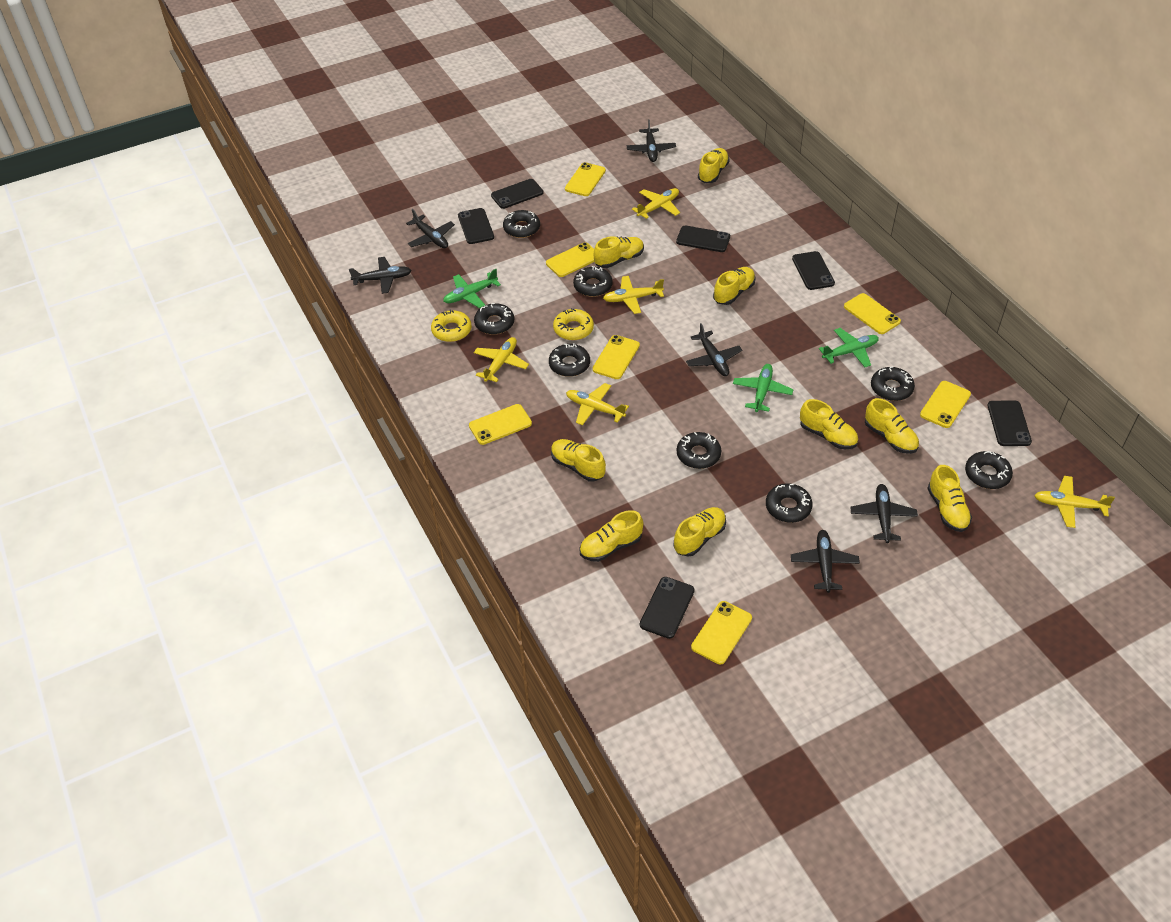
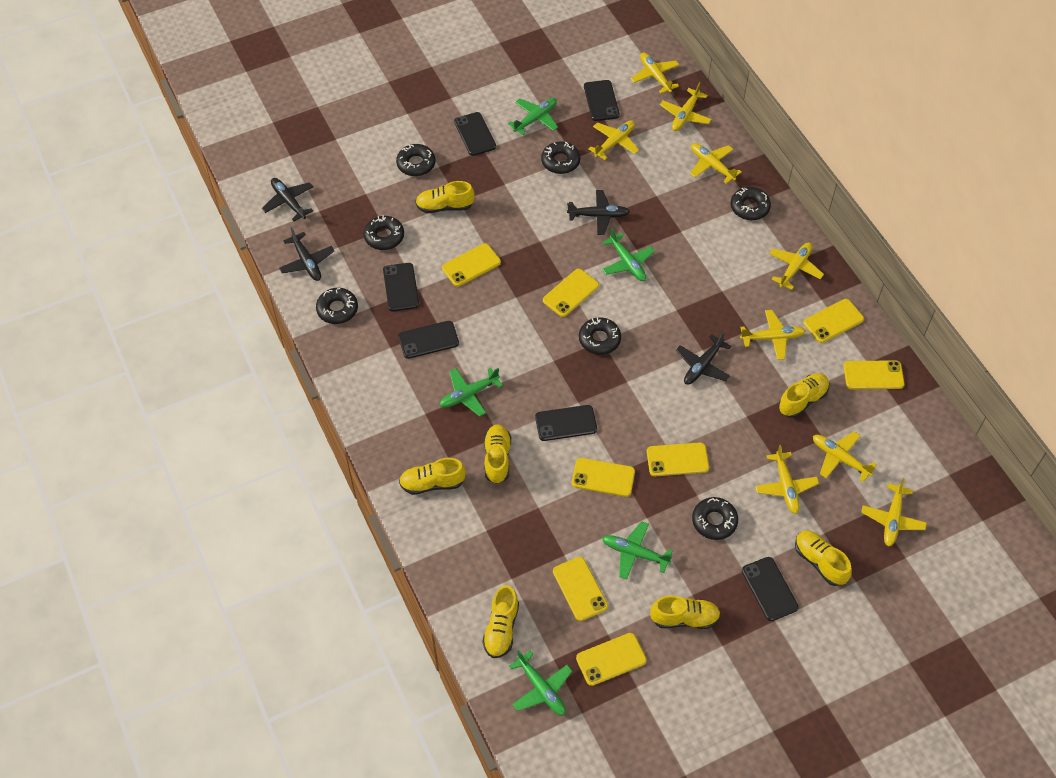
black donut: [474,303,514,335] [503,210,540,238] [549,343,590,377] [573,266,613,297] [677,432,721,469] [766,483,813,523] [871,366,915,401] [965,451,1013,489] = 8 -> [316,288,358,324] [364,215,404,250] [396,144,435,176] [541,141,580,174] [579,317,621,355] [692,497,738,540] [731,187,771,220] = 7
black plane: [349,257,412,294] [406,209,455,248] [627,119,676,162] [686,323,742,376] [791,530,860,593] [850,484,918,543] = 6 -> [262,178,313,222] [279,227,334,281] [567,190,630,235] [676,331,731,385] = 4
green plane: [443,269,501,308] [733,364,794,412] [819,328,879,367] = 3 -> [440,368,503,417] [508,98,558,135] [509,650,572,716] [602,228,655,281] [602,521,673,580] = 5
yellow donut: [431,310,472,342] [553,308,594,340] = 2 -> none = 0
yellow phone: [469,404,532,445] [546,242,594,277] [565,162,606,196] [592,335,640,379] [691,601,752,664] [844,293,901,334] [920,381,971,428] = 7 -> [442,243,501,287] [543,269,599,317] [553,557,608,621] [572,458,635,497] [576,633,647,686] [647,442,709,476] [803,299,864,343] [843,360,905,389] = 8
yellow plane: [474,337,529,382] [566,383,629,425] [603,276,664,314] [632,188,680,219] [1034,476,1115,528] = 5 -> [588,120,639,160] [631,52,679,93] [660,82,711,131] [690,143,742,184] [740,310,806,360] [755,445,819,514] [769,242,824,290] [813,431,877,482] [861,478,927,547] = 9
yellow shoe: [551,439,606,482] [579,510,643,562] [594,236,644,268] [673,507,726,557] [698,148,730,183] [713,267,756,305] [800,399,858,449] [865,398,919,454] [927,465,972,532] = 9 -> [399,458,466,495] [415,181,475,213] [482,585,519,658] [484,424,511,484] [650,595,721,629] [778,373,829,418] [795,531,852,586] = 7

